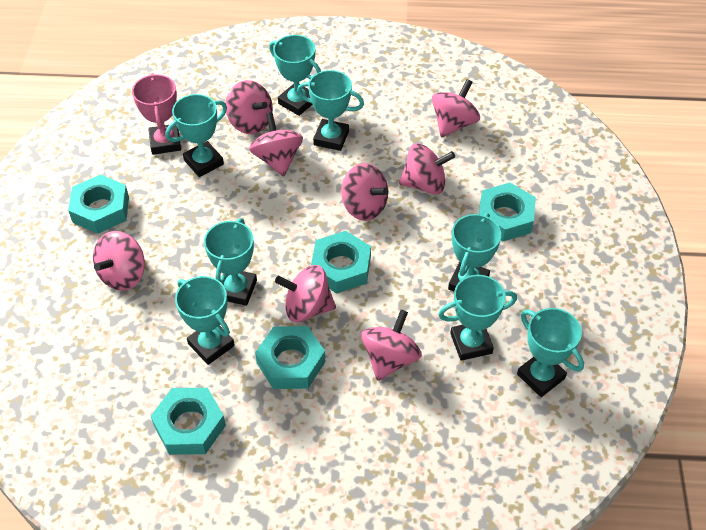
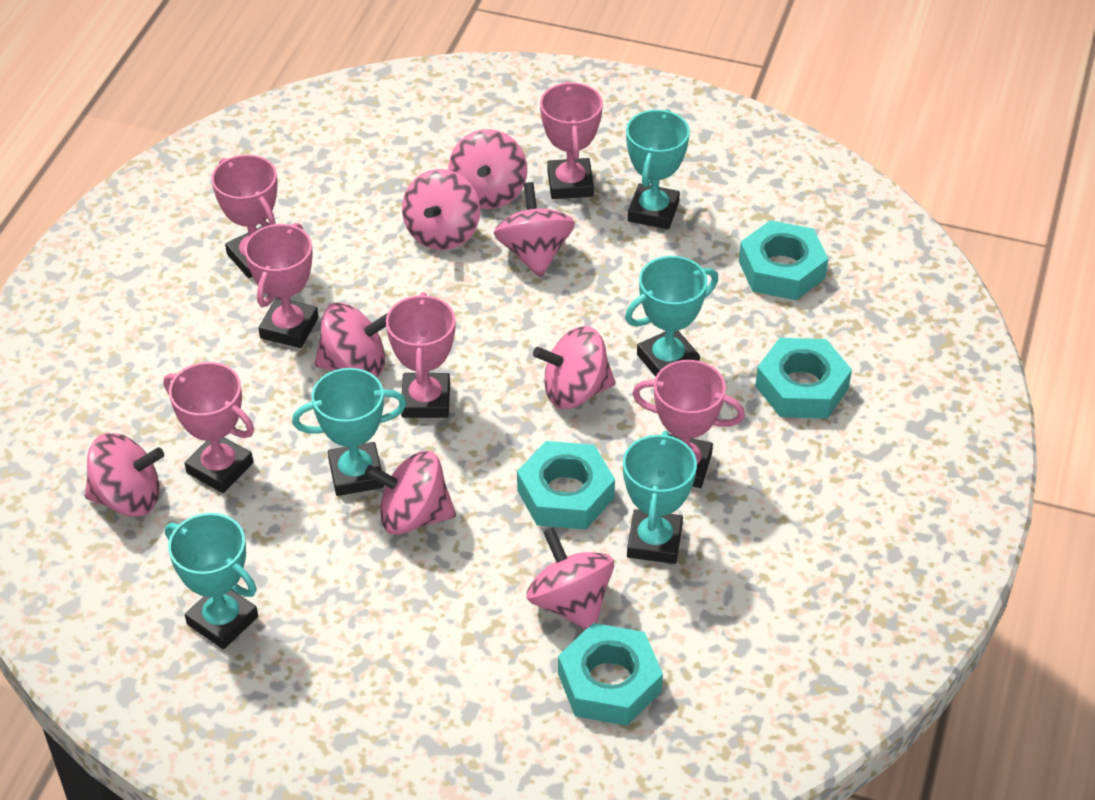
pink trophy: [132,73,181,155] = 1 -> [163,362,254,493] [211,155,277,278] [244,223,318,348] [386,292,455,418] [540,81,603,199] [632,360,745,488] = 6
turquoise nut: [68,174,129,234] [151,388,226,455] [255,326,325,389] [311,231,371,294] [479,183,536,241] = 5 -> [517,441,615,530] [558,623,663,726] [739,220,828,300] [755,338,852,419] = 4
turquoise trophy: [165,94,227,177] [175,276,235,365] [204,218,257,306] [269,35,321,116] [297,70,364,151] [438,275,517,361] [448,213,501,291] [517,308,584,397] = 8 -> [165,513,258,649] [292,368,407,496] [623,431,697,564] [625,256,718,377] [626,109,690,229] = 5

